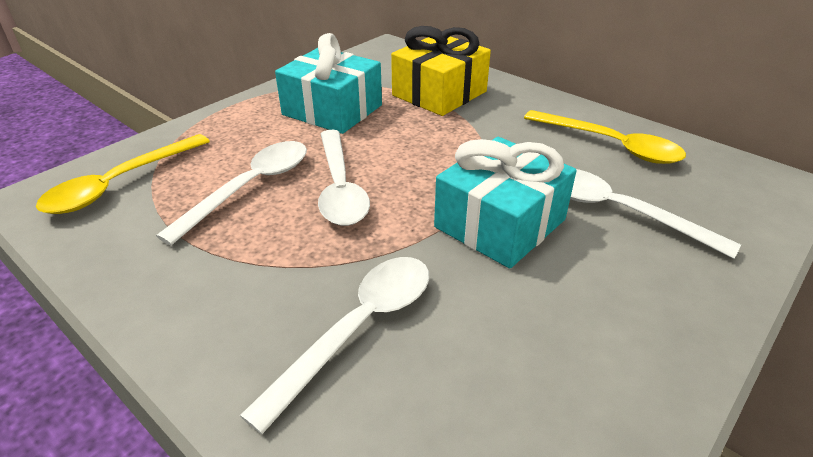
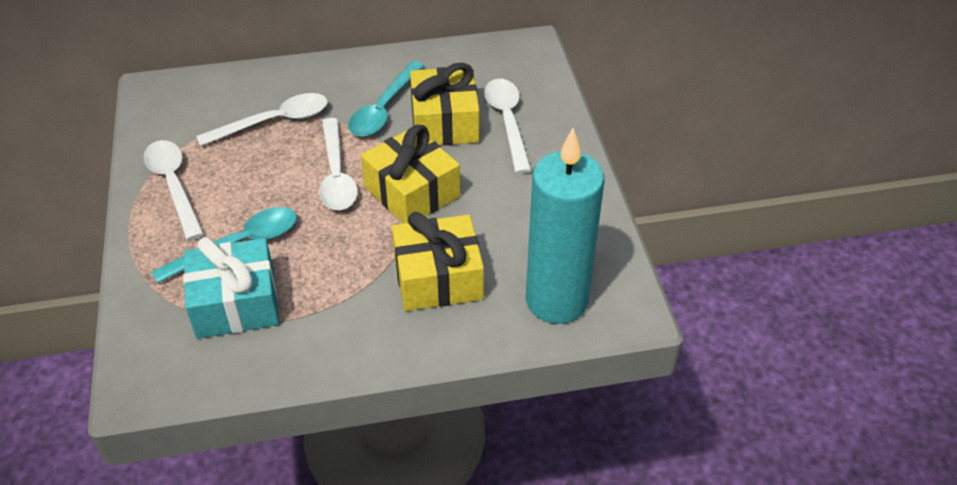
turquoise candle: none = 0 -> [526,128,605,324] = 1
turquoise gift: [275,33,382,134] [434,137,577,268] = 2 -> [183,237,279,339] = 1
turquoise spoon: none = 0 -> [152,207,297,283] [348,61,425,137] = 2
yellow gift: [391,26,491,116] = 1 -> [361,125,460,223] [392,212,484,311] [410,63,479,146] = 3
yellow spoon: [36,134,210,214] [524,110,686,164] = 2 -> none = 0

